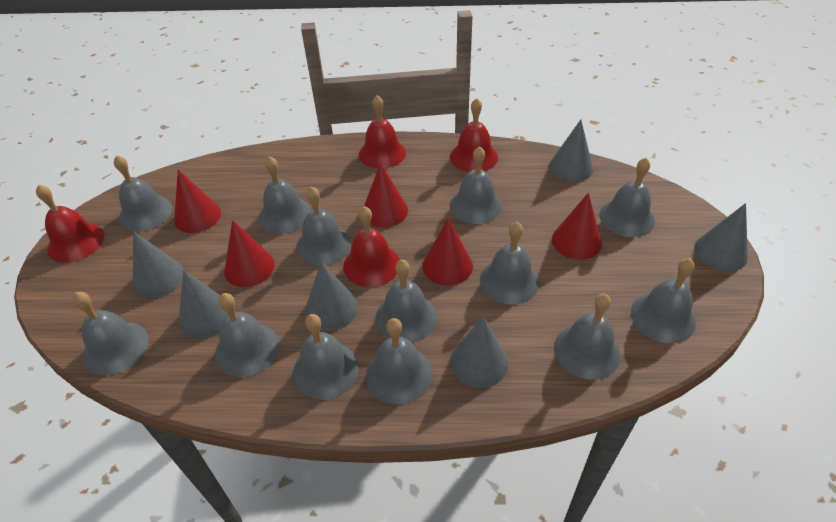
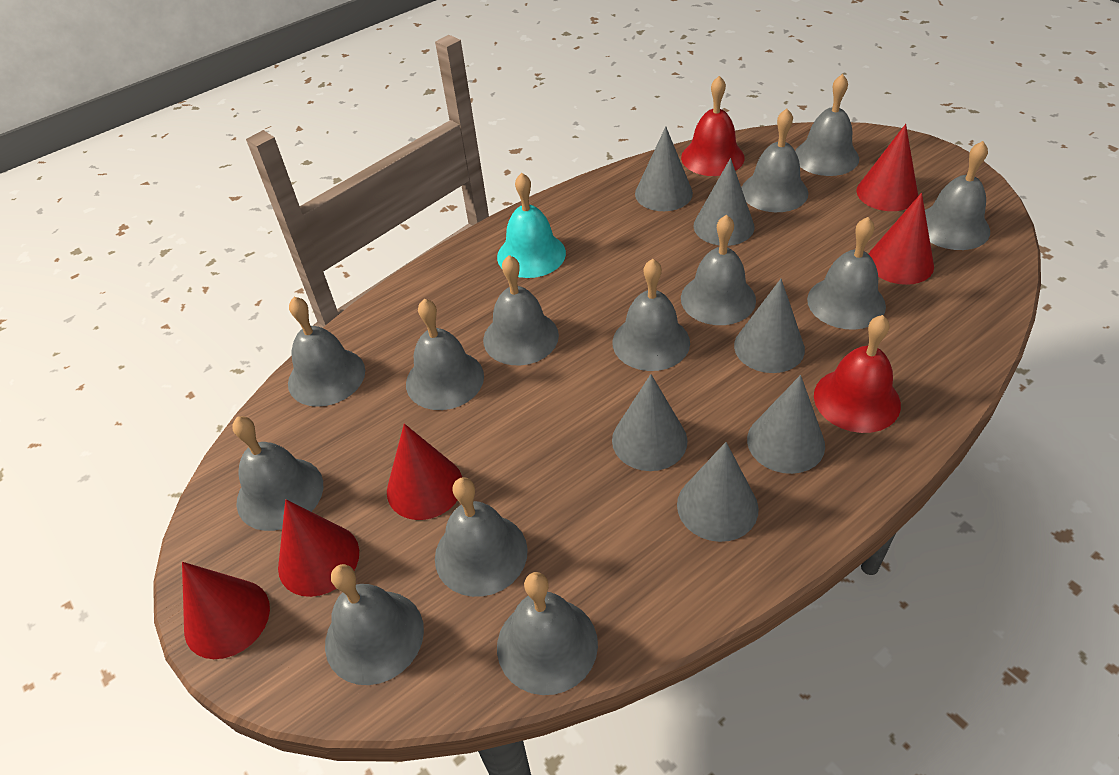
red bell: [36,185,104,263] [343,206,400,287] [359,95,406,169] [450,98,498,172] = 4 -> [681,76,745,176] [814,315,901,433] = 2
turquoise bell: none = 0 -> [497,173,566,278] = 1

